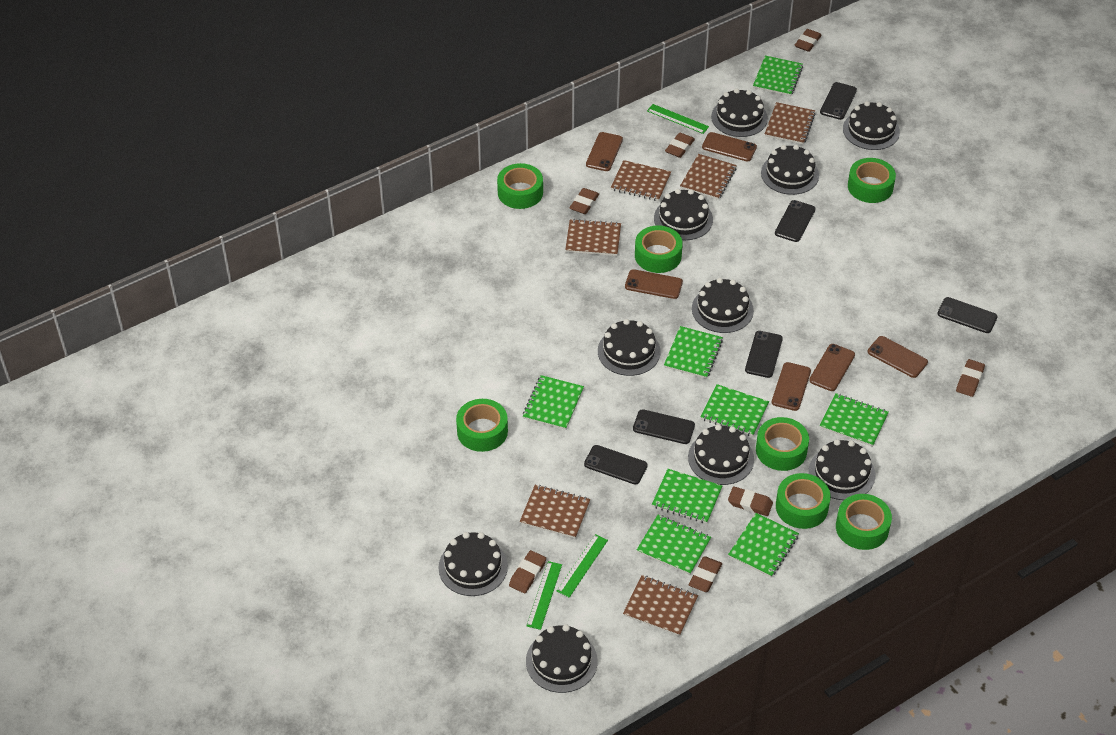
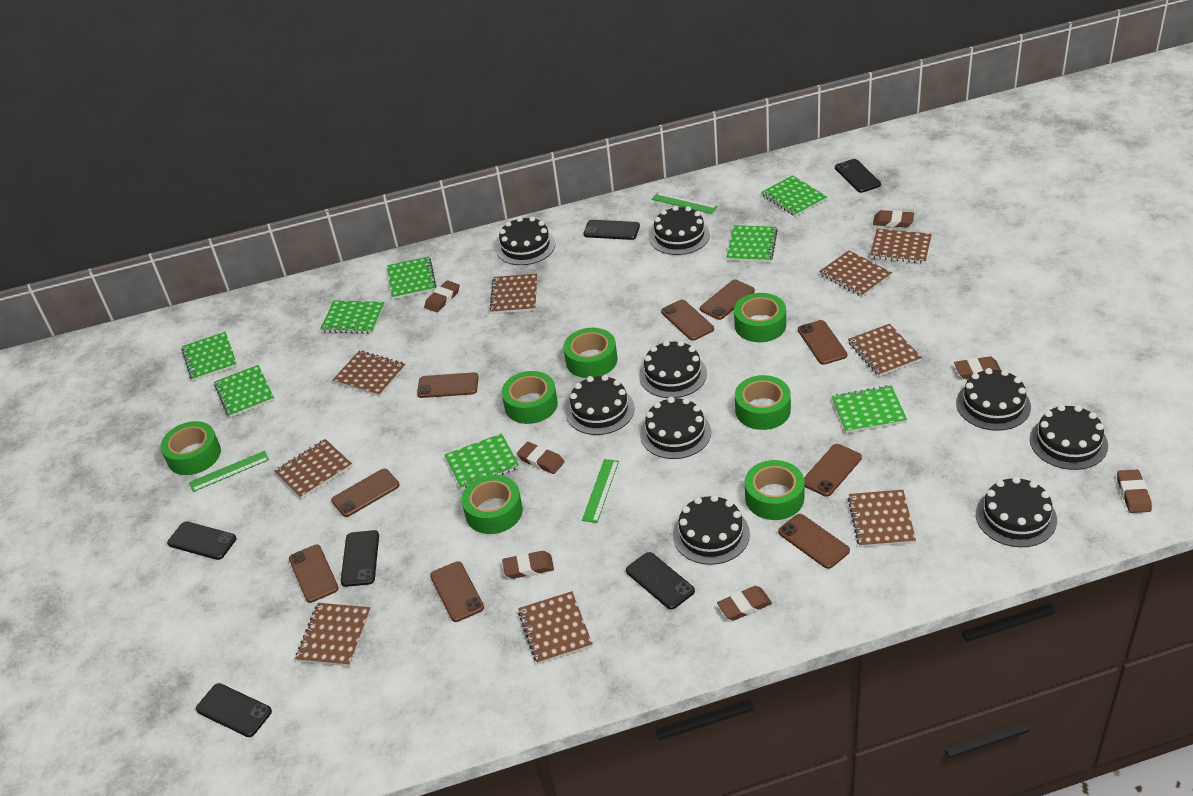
black cake: [438,532,508,596] [526,624,598,693] [598,319,661,376] [654,189,713,240] [688,424,754,485] [692,278,754,333] [711,88,768,137] [761,145,819,195] [809,439,875,500] [843,101,900,150] = 10 -> [496,216,555,265] [565,375,635,435] [639,340,707,398] [640,397,711,459] [649,206,710,255] [673,495,750,565] [956,368,1031,431] [976,476,1057,547] [1030,404,1108,470] = 9
brown notebook: [520,485,590,539] [565,219,621,256] [611,160,671,201] [623,575,698,636] [680,154,737,200] [765,102,816,145] = 6 -> [274,439,352,499] [295,603,371,666] [333,351,405,396] [489,274,537,314] [518,591,593,664] [819,250,892,297] [848,324,922,377] [848,490,916,547] [870,228,932,264] = 9
brown phone: [586,132,623,171] [625,269,683,299] [702,132,757,162] [772,362,811,411] [809,344,855,391] [868,336,928,378] = 6 -> [289,544,339,603] [331,469,400,517] [417,372,479,398] [430,561,484,622] [661,300,714,341] [700,280,755,320] [778,514,850,569] [798,320,847,365] [804,444,862,497] = 9

